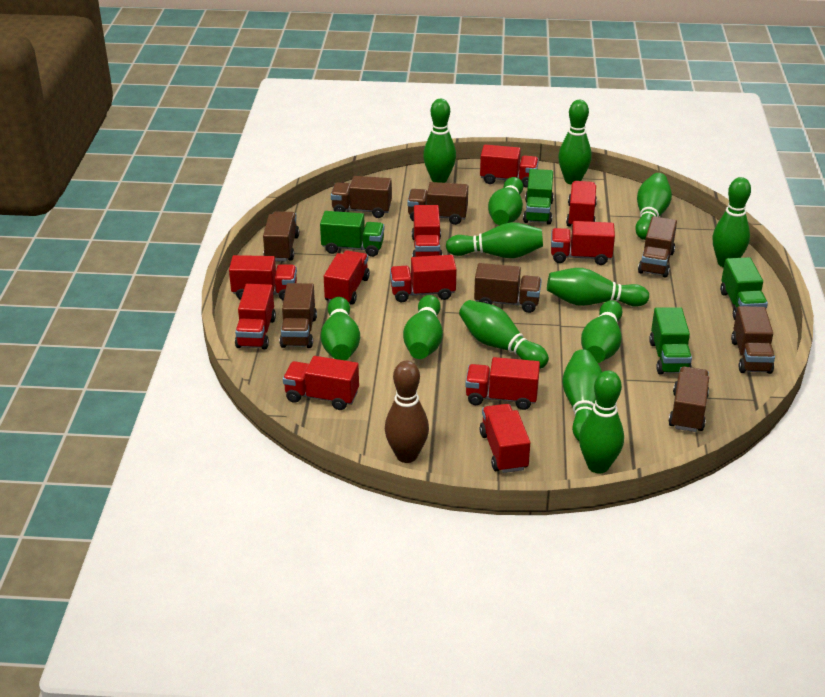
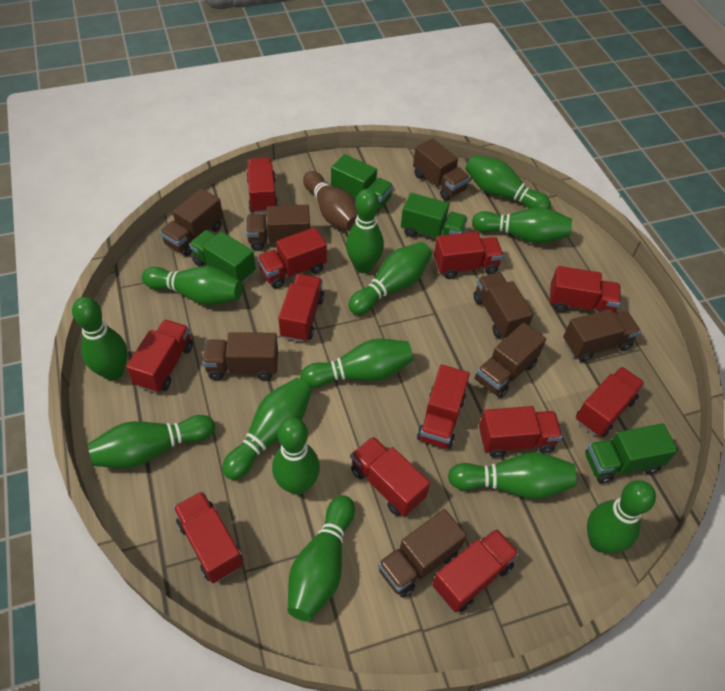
red truck: [229,255,297,301] [235,284,276,349] [283,356,359,410] [324,250,370,305] [390,255,457,302] [412,205,443,257] [465,357,540,410] [480,145,539,188] [480,404,530,473] [551,221,615,265] [566,181,597,226] = 11 -> [126,319,193,393] [173,491,243,583] [247,158,278,214] [257,227,327,289] [278,274,324,342] [351,436,430,517] [417,365,470,449] [432,528,519,612] [434,232,504,279] [479,406,563,458] [549,266,621,313] [576,367,645,437] = 12

